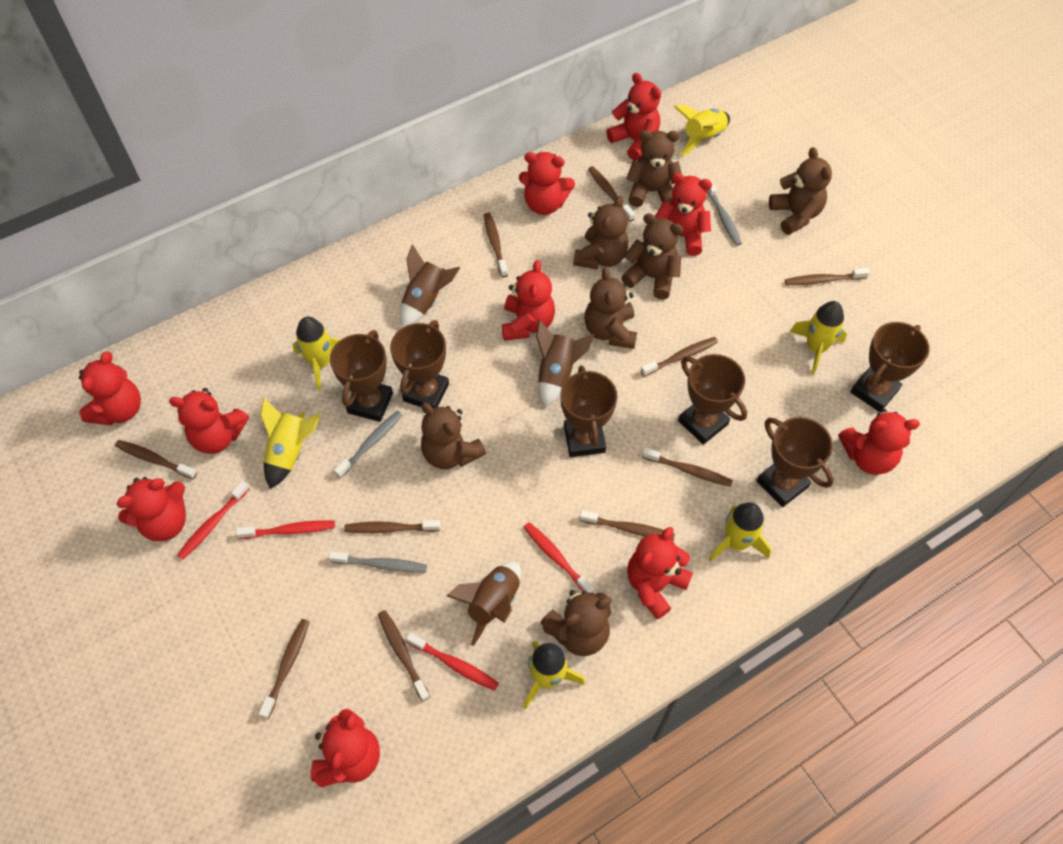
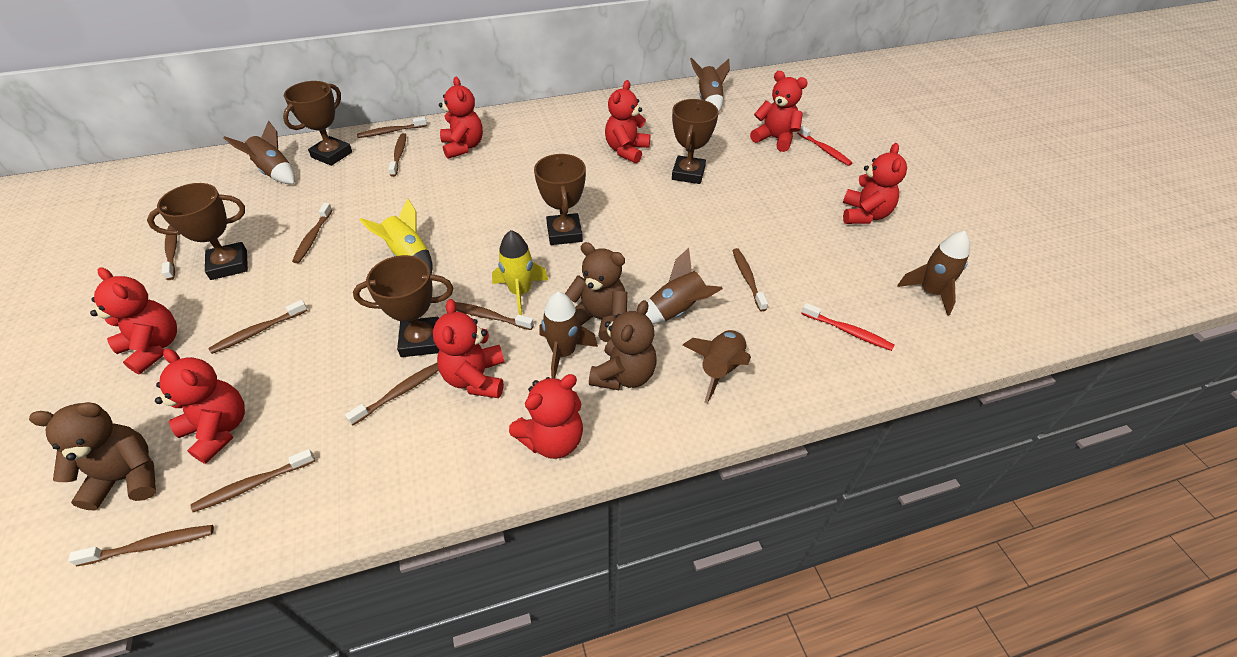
brown rocket: [400,244,460,328] [446,562,521,646] [536,320,594,408] = 3 -> [224,121,295,184] [540,292,598,378] [645,248,723,324] [683,330,751,403] [690,57,730,112] [897,231,970,316] = 6
brown teddy bear: [421,403,486,469] [541,590,611,656] [573,195,629,269] [585,267,637,349] [621,213,683,300] [626,130,682,207] [769,147,832,235] = 7 -> [29,402,156,510] [565,242,627,342] [589,300,657,390] = 3
brown trophy: [330,330,393,422] [390,320,449,408] [560,365,617,457] [678,354,747,445] [757,417,834,507] [850,322,929,412] = 6 -> [147,183,248,280] [283,81,352,166] [353,255,453,357] [534,154,586,245] [672,99,719,184] = 5
grey toothbrush: [328,551,427,573] [334,411,402,478] [707,180,742,246] = 3 -> none = 0
red teddy bear: [79,351,141,425] [116,477,186,541] [169,388,249,454] [311,709,380,787] [502,260,555,341] [519,152,575,215] [606,73,661,160] [627,527,693,619] [655,173,712,256] [838,408,920,475] = 10 -> [90,267,177,374] [155,349,245,464] [433,299,505,398] [439,77,483,159] [509,374,583,459] [605,80,650,164] [750,71,808,152] [843,143,907,224] = 8
red toothbrush: [177,481,250,559] [236,520,335,539] [406,633,499,691] [524,522,594,593] = 4 -> [797,125,853,166] [801,303,894,351] = 2
yellow rocket: [260,397,321,489] [292,317,340,391] [524,641,585,709] [674,105,730,156] [708,502,771,562] [789,301,847,375] = 6 -> [359,198,433,274] [492,230,548,315] = 2

